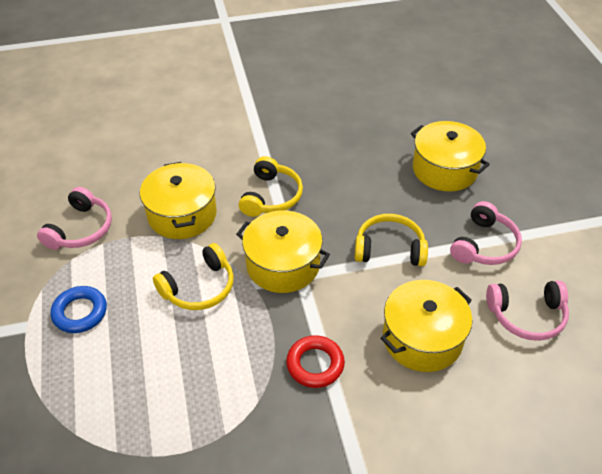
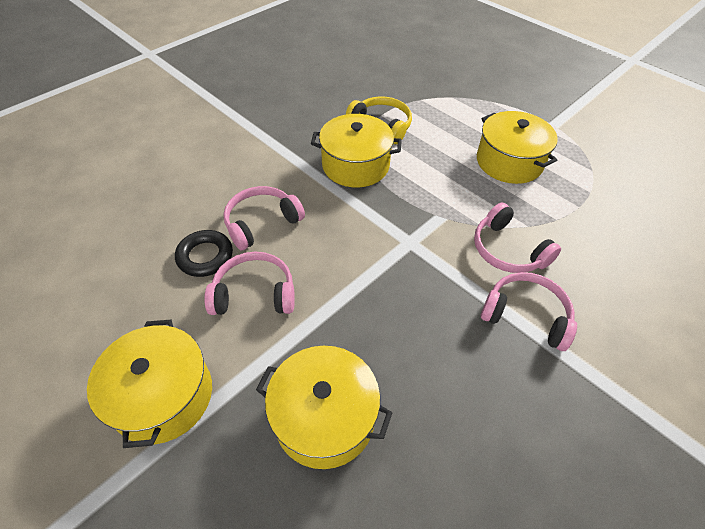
black ring: none = 0 -> [175,230,233,277] = 1
blue ring: [50,286,107,333] = 1 -> none = 0
pink headphones: [37,187,112,250] [450,201,522,265] [486,281,569,341] = 3 -> [204,252,295,315] [223,186,305,250] [474,202,561,273] [481,272,577,351] = 4
red ring: [286,335,345,388] = 1 -> none = 0
yellow headphones: [153,243,234,310] [239,156,303,217] [355,214,428,266] = 3 -> [346,97,412,144] = 1

